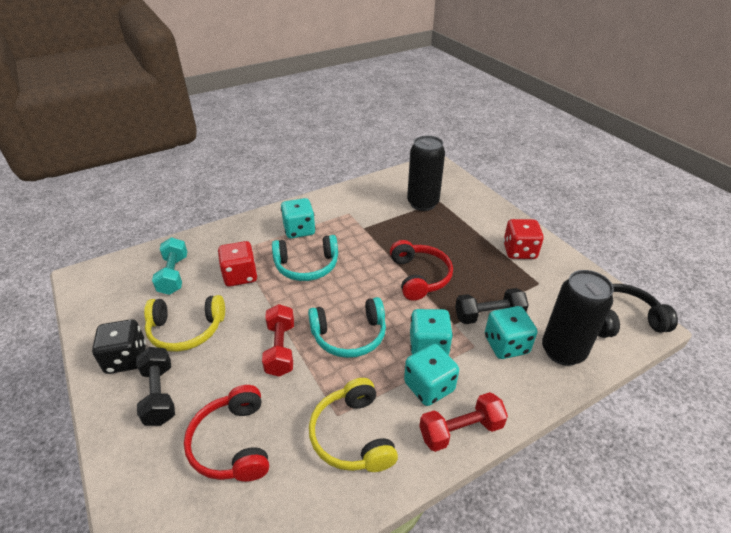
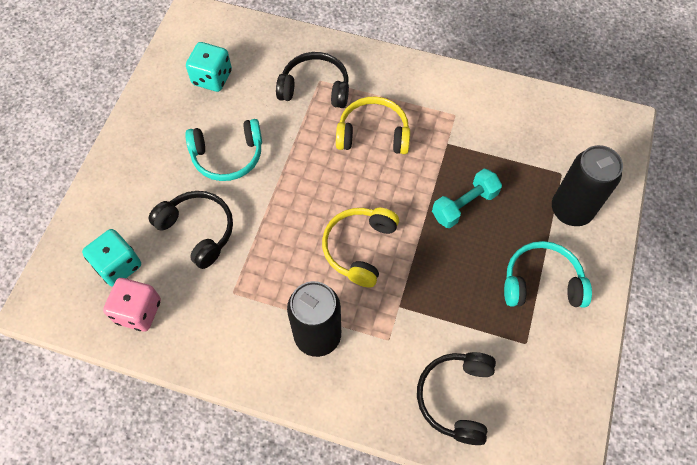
black dice: [92,319,146,374] = 1 -> none = 0
black dumbbell: [136,347,175,426] [455,288,529,324] = 2 -> none = 0
black headphones: [598,284,678,338] = 1 -> [149,191,233,269] [276,52,349,108] [417,352,496,445] = 3
pink dice: none = 0 -> [103,278,161,331] = 1
red dice: [218,241,258,287] [503,219,544,259] = 2 -> none = 0
red dumbbell: [262,304,294,377] [419,392,508,452] = 2 -> none = 0
red headphones: [184,385,269,482] [390,240,453,301] = 2 -> none = 0
turquoise dice: [281,198,315,239] [404,344,459,406] [410,309,453,355] [485,306,537,359] = 4 -> [82,229,141,287] [186,42,232,92] = 2

